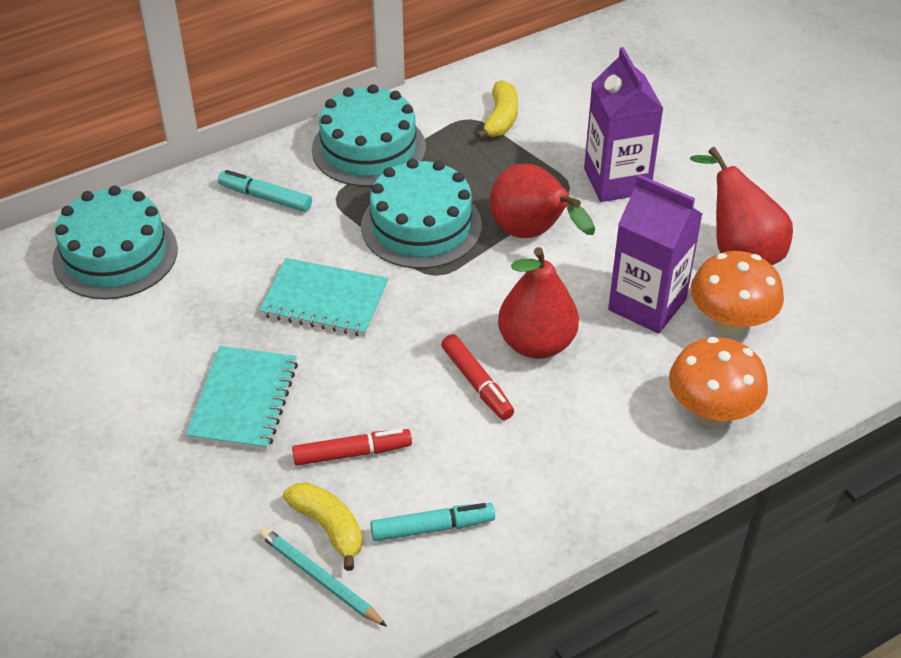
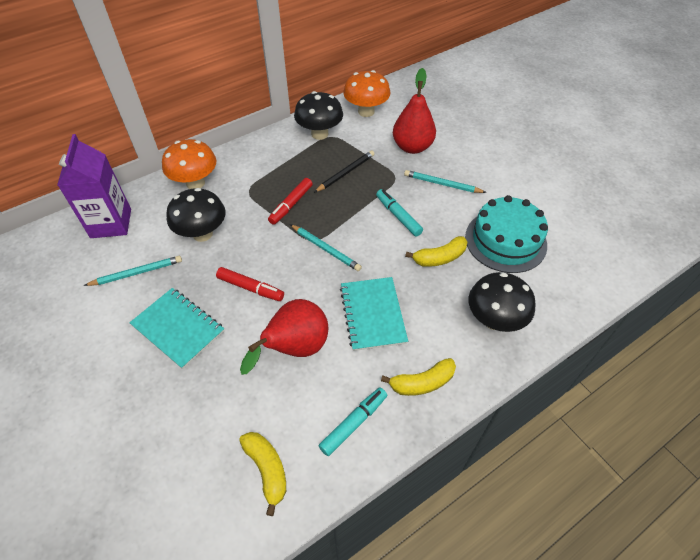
black mushroom: none = 0 -> [166,188,226,242] [294,91,343,140] [469,272,536,332] = 3
black pencil: none = 0 -> [314,150,374,193] = 1
purple carton: [584,47,664,202] [608,174,702,334] = 2 -> [57,134,131,238] = 1
red pear: [490,164,595,238] [498,247,579,359] [690,147,793,265] = 3 -> [240,299,328,375] [393,68,436,154] = 2
turquoise cake: [52,186,178,299] [312,84,426,187] [361,159,482,269] = 3 -> [465,195,548,273] = 1
turquoise pencil: [259,527,387,627] = 1 -> [84,256,182,286] [290,224,362,271] [404,170,487,193] = 3
yellow banana: [283,482,362,571] [476,80,518,139] = 2 -> [239,432,286,516] [381,358,456,396] [405,236,467,267] = 3

